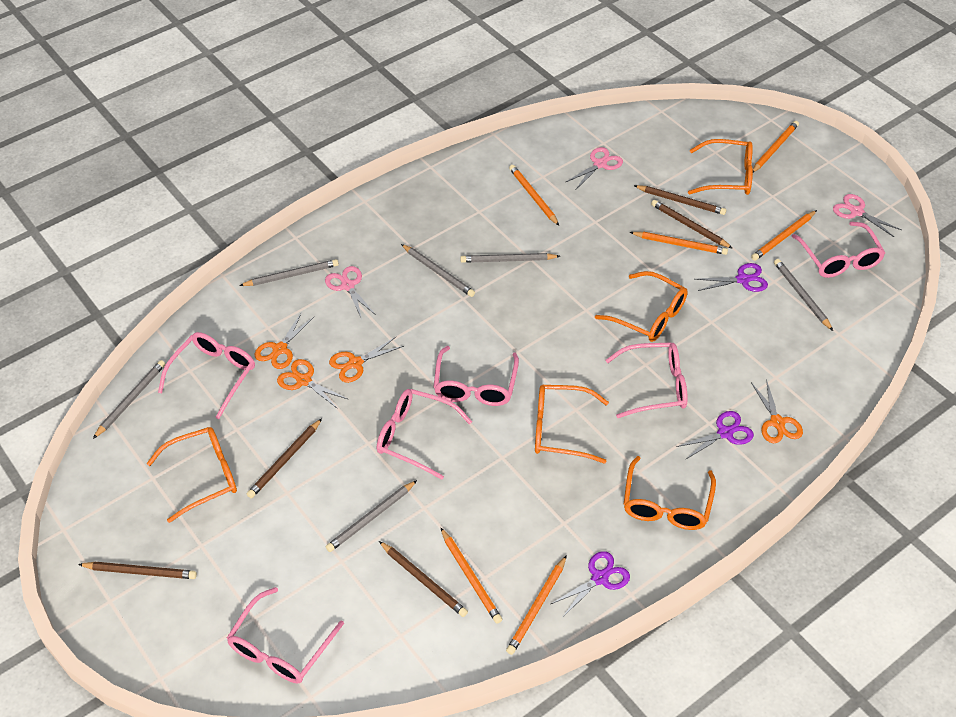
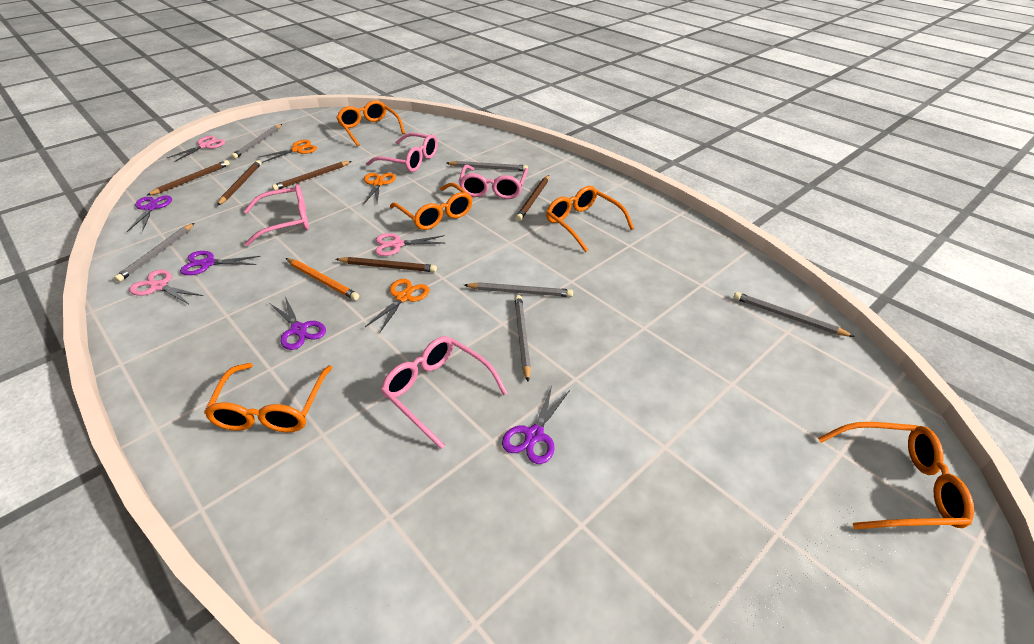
orange pencil: [441,528,502,624] [506,555,567,655] [509,165,559,226] [630,231,728,255] [751,210,817,261] [753,121,799,173] = 6 -> [286,258,359,300] = 1
orange scissors: [255,312,314,369] [277,359,349,409] [329,337,404,383] [751,379,803,443] = 4 -> [259,140,317,163] [364,173,396,204] [365,279,430,333] = 3
pink glasses: [158,332,255,419] [227,587,344,683] [377,389,472,480] [434,346,519,406] [606,342,688,418] [792,222,885,278] = 6 -> [244,184,309,246] [366,133,438,172] [381,336,507,449] [459,165,528,199] = 4
purple scissors: [551,551,630,618] [676,411,754,460] [695,263,768,292] = 3 -> [127,196,172,232] [180,251,261,275] [269,297,326,350] [502,386,570,464] = 4

